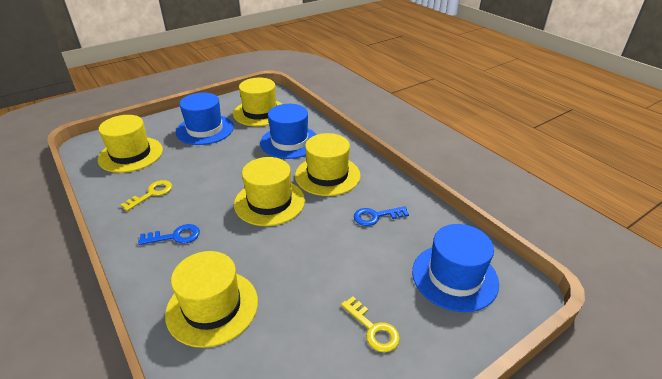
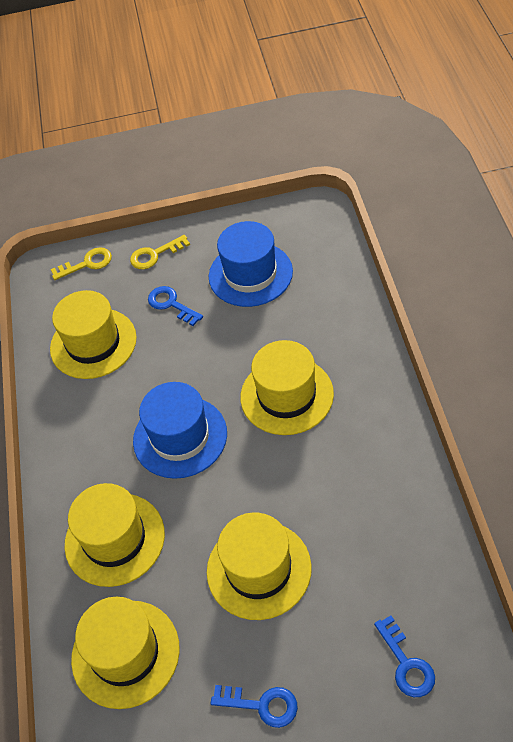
blue hat: [176,93,234,145] [260,104,317,159] [412,224,499,312] = 3 -> [133,382,227,479] [209,221,293,307] = 2
blue key: [138,224,200,245] [354,206,409,226] = 2 -> [148,286,203,326] [211,685,298,728] [374,615,435,697] = 3

